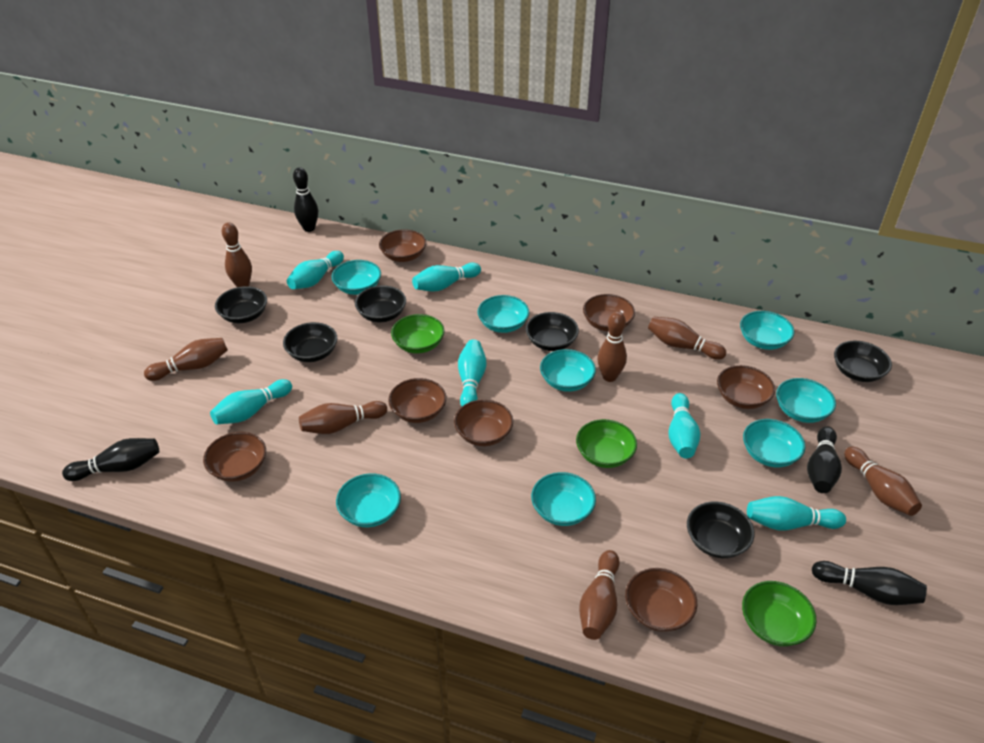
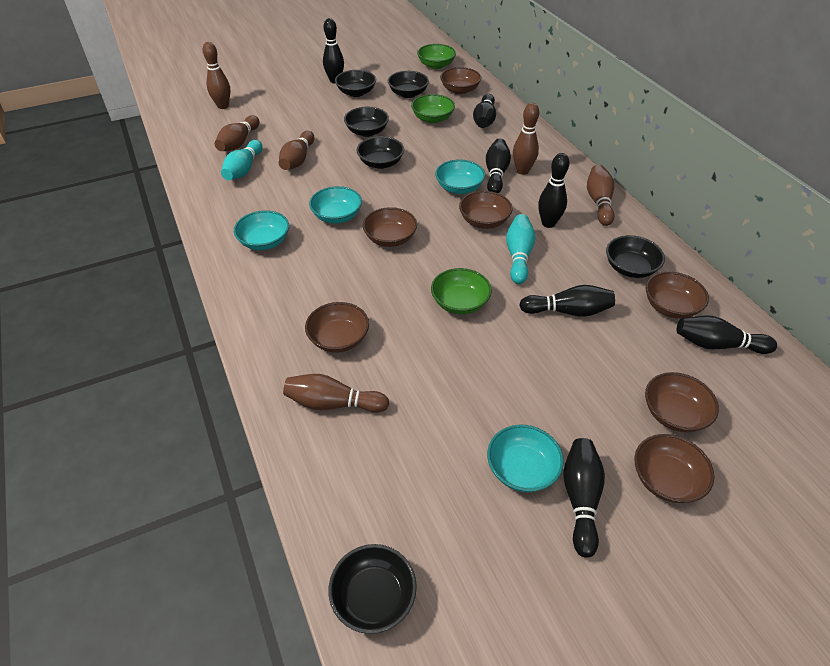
black bowling pin: [62,438,159,481] [293,167,318,232] [807,426,842,493] [812,561,927,605] = 4 -> [323,18,344,83] [473,94,496,128] [486,138,511,193] [519,285,615,317] [538,153,569,228] [563,438,605,558] [677,315,777,354] = 7
brown bowling pin: [144,338,228,381] [222,222,252,287] [299,401,387,434] [579,550,620,640] [597,311,627,382] [648,316,726,360] [844,447,922,516] = 7 -> [203,42,230,109] [215,115,259,151] [279,131,314,170] [283,374,389,413] [513,103,539,175] [587,164,615,226] = 6
turquoise bowl: [332,260,381,295] [336,473,401,527] [477,295,529,333] [531,472,596,526] [540,349,596,392] [740,311,795,350] [743,419,806,467] [776,378,836,423] = 8 -> [234,210,289,250] [309,186,362,224] [435,160,485,194] [487,425,564,492] = 4
turquoise bowling pin: [210,379,292,425] [287,251,344,289] [412,263,481,292] [458,339,487,406] [669,393,700,459] [747,496,846,530] = 6 -> [221,140,263,180] [506,214,535,284] = 2

